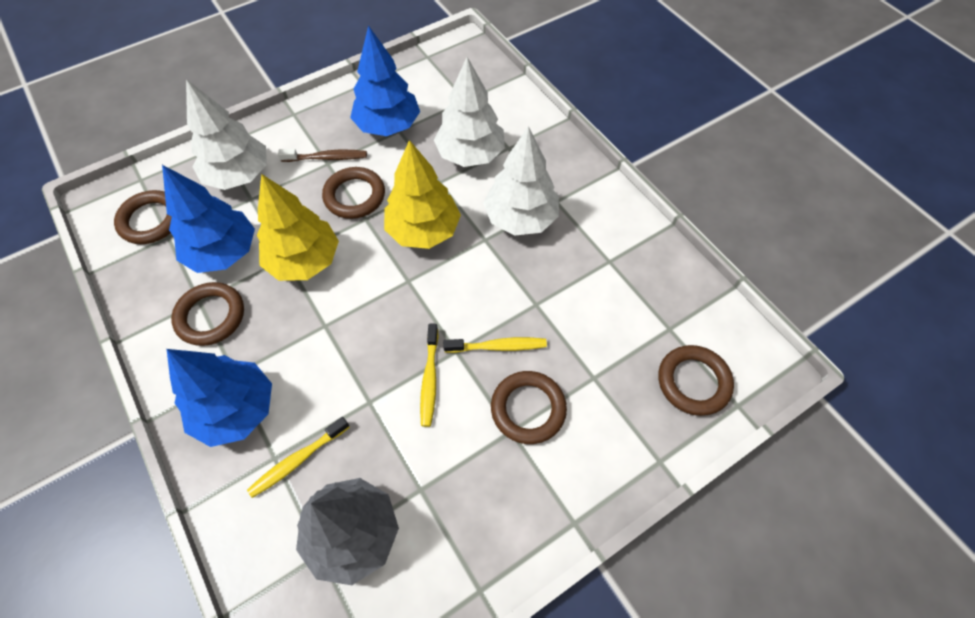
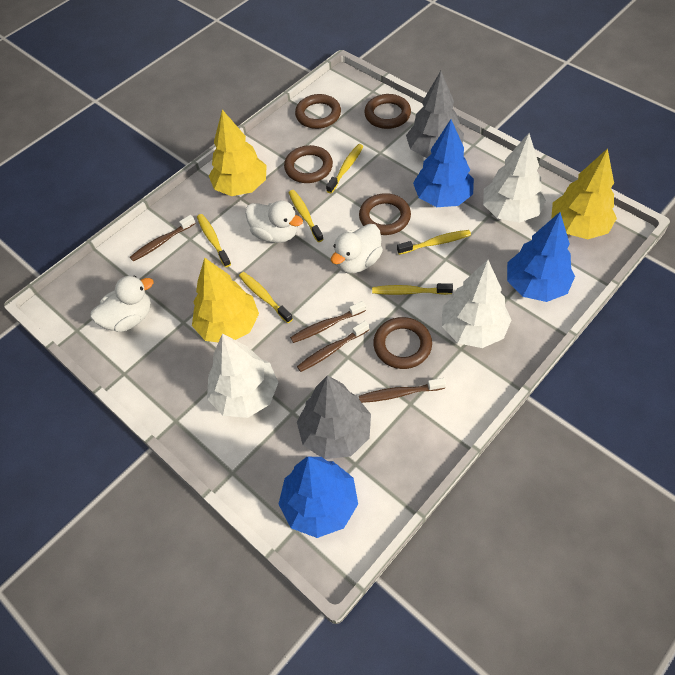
brown toothbrush: [278,149,367,162] = 1 -> [130,215,196,262] [290,301,366,343] [297,321,369,372] [359,378,446,403] = 4
grey tree: [296,478,399,585] = 1 -> [297,375,371,459] [406,71,464,158] = 2
white duck: none = 0 -> [91,275,154,332] [245,201,303,243] [331,224,383,273] = 3
yellow toothbrush: [247,417,349,498] [420,324,439,427] [443,337,547,353] = 3 -> [197,214,231,267] [239,272,293,323] [289,190,324,242] [326,144,363,193] [372,283,453,295] [397,230,471,255] = 6
yellow tree: [257,174,339,281] [384,140,461,249] = 2 -> [192,258,259,342] [209,110,267,196] [551,148,617,239] = 3

